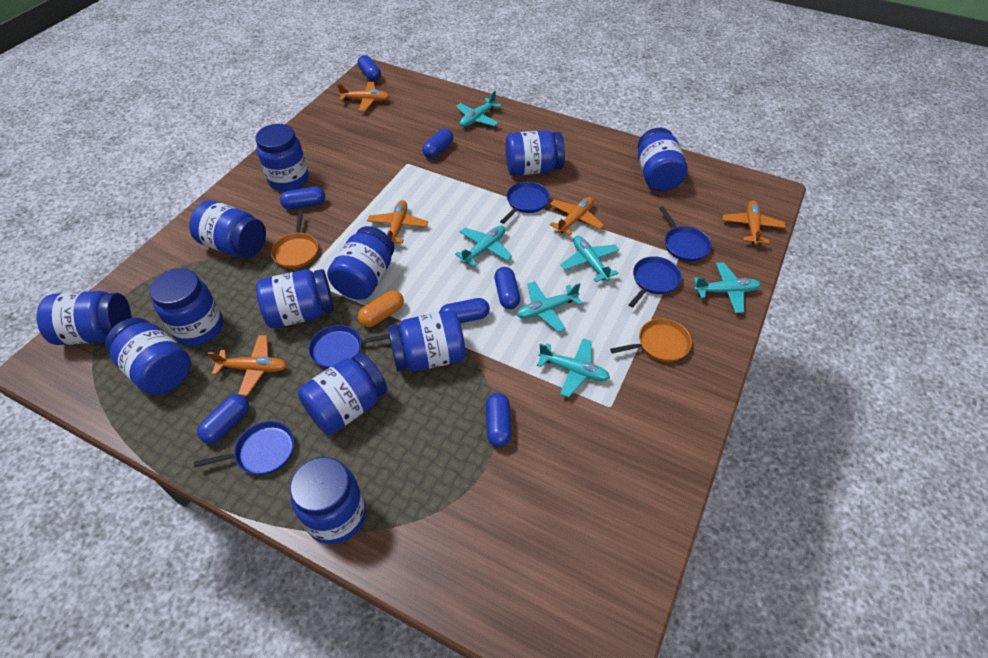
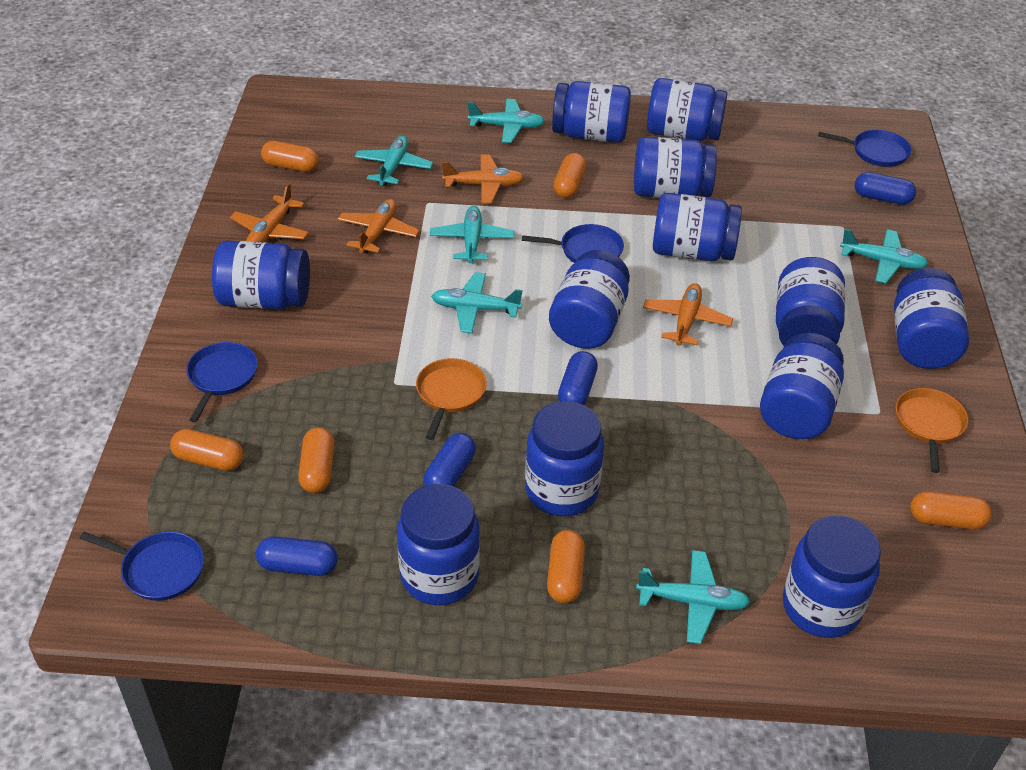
blue capsule: [197,394,249,444] [280,187,325,210] [358,55,381,81] [422,129,453,159] [439,298,490,323] [486,393,512,447] [494,267,520,309] = 7 -> [256,536,338,576] [424,433,476,487] [558,351,598,405] [855,172,916,205] = 4
blue pan: [194,421,294,475] [308,325,390,369] [500,181,550,224] [628,256,682,307] [659,207,711,262] = 5 -> [80,532,204,601] [186,342,258,422] [522,224,624,263] [818,130,912,167] = 4
orange capsule: [358,290,404,327] = 1 -> [170,429,244,471] [261,141,319,172] [298,427,334,493] [547,530,585,603] [553,153,587,198] [910,491,992,530] = 6
orange plane: [208,335,287,396] [337,82,390,111] [367,200,428,244] [550,197,604,236] [723,200,786,245] = 5 -> [230,183,309,242] [338,199,420,254] [442,155,525,204] [643,283,733,346] = 4

